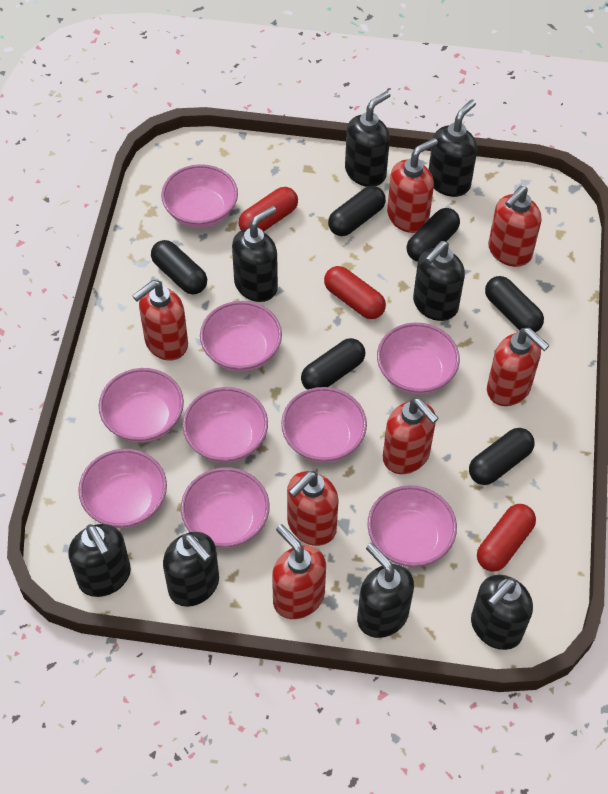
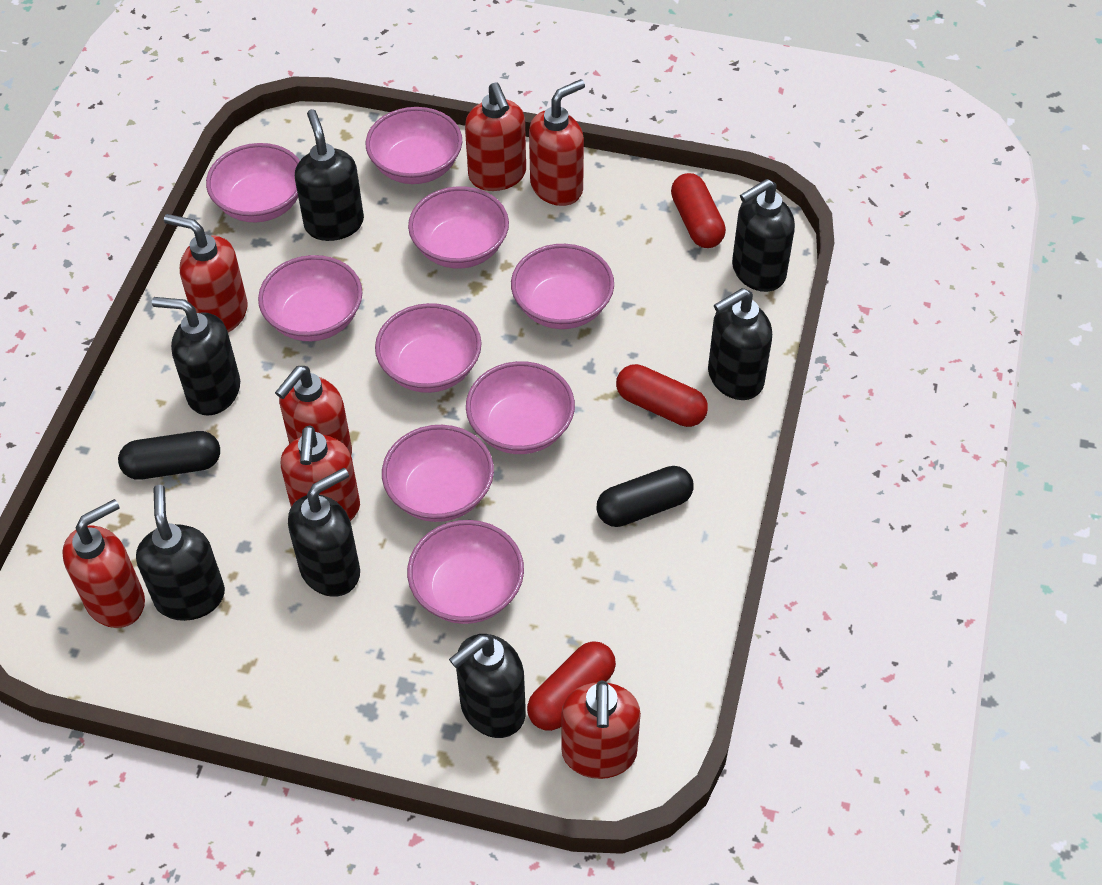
black capsule: [151,240,207,294] [301,338,365,390] [328,186,386,236] [407,208,460,262] [469,428,534,485] [485,276,544,332] = 6 -> [118,431,220,480] [596,466,693,527] = 2
black soap dispenser: [68,524,131,597] [163,532,219,607] [232,206,278,302] [345,91,390,187] [357,543,414,638] [413,241,465,321] [428,99,477,197] [471,575,533,650] = 8 -> [136,485,225,621] [152,297,240,416] [288,468,360,597] [295,109,364,241] [449,634,526,738] [708,288,772,400] [732,179,795,292] = 7

